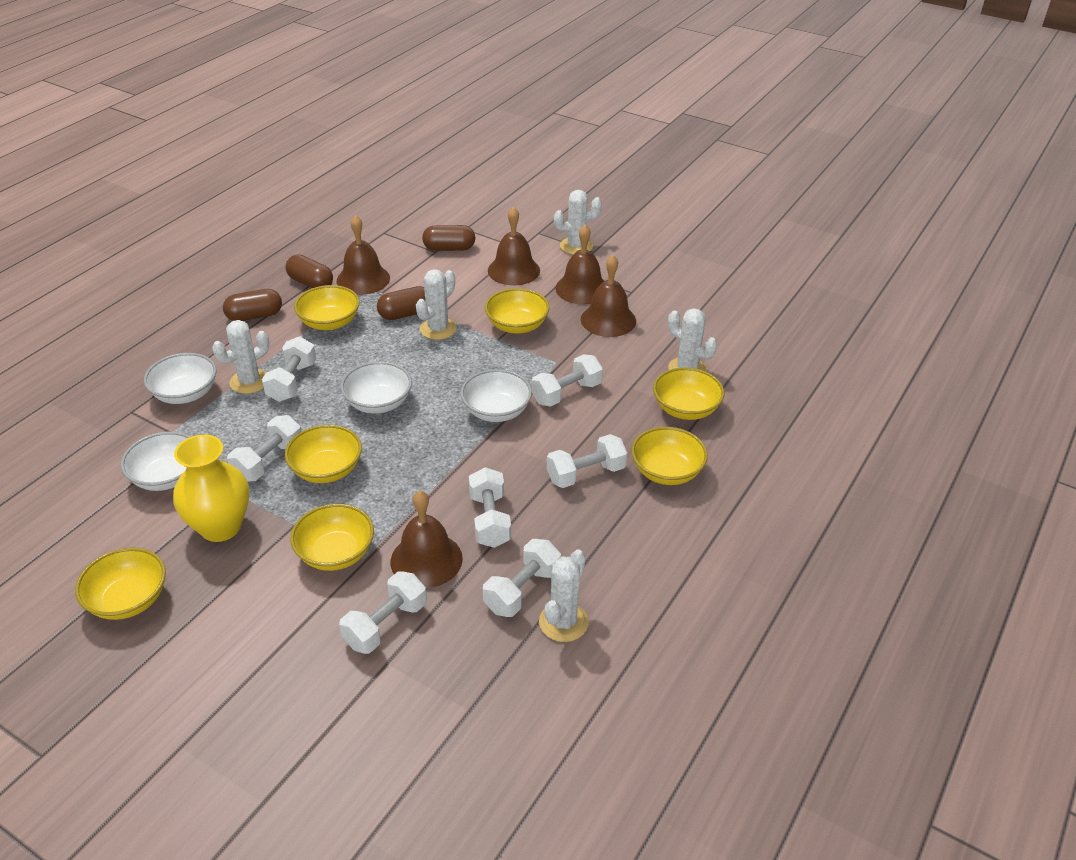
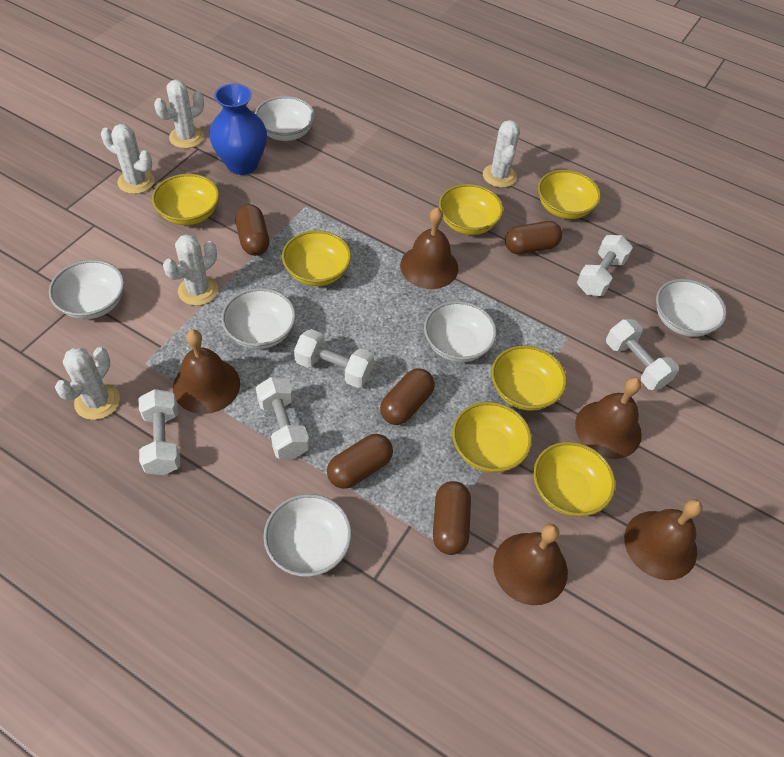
blue vase: none = 0 -> [209,84,267,175] = 1
brown capsule: [223,289,282,321] [286,255,333,288] [377,286,425,320] [422,225,475,251] = 4 -> [235,204,269,256] [327,434,393,489] [380,368,435,425] [433,481,471,555] [505,221,562,254] = 5
white bowl: [121,432,191,491] [144,353,217,404] [340,361,412,414] [460,369,532,422] = 4 -> [49,260,124,319] [221,288,296,349] [255,96,315,141] [263,494,352,577] [424,301,497,362] [656,279,727,337] = 6
white dumbbell: [227,415,302,481] [262,337,316,402] [339,571,427,654] [469,467,511,548] [483,539,561,617] [532,354,603,407] [547,434,627,488] = 7 -> [139,389,180,475] [256,377,309,459] [294,329,374,388] [577,235,633,296] [606,319,679,390] = 5
yellow vase: [173,435,249,542] = 1 -> none = 0

